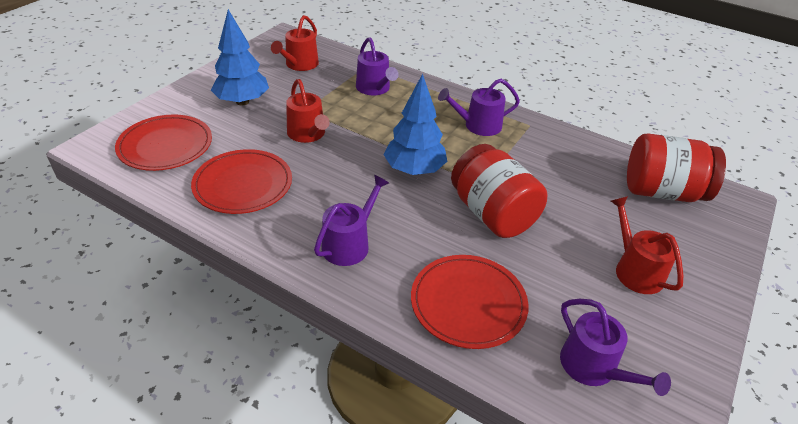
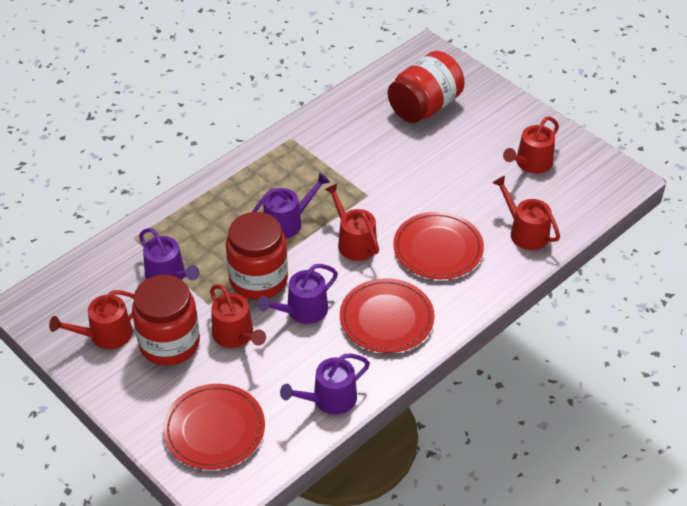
blue tree: [211,9,269,106] [383,74,447,175] = 2 -> none = 0
red jar: [451,144,548,238] [627,133,726,202] = 2 -> [132,275,200,366] [226,212,288,300] [388,51,465,123] = 3
red watering can: [271,15,319,71] [286,79,330,143] [611,196,683,294] = 3 -> [49,290,134,349] [210,284,266,348] [324,184,379,261] [492,176,560,250] [503,116,559,174] = 5

